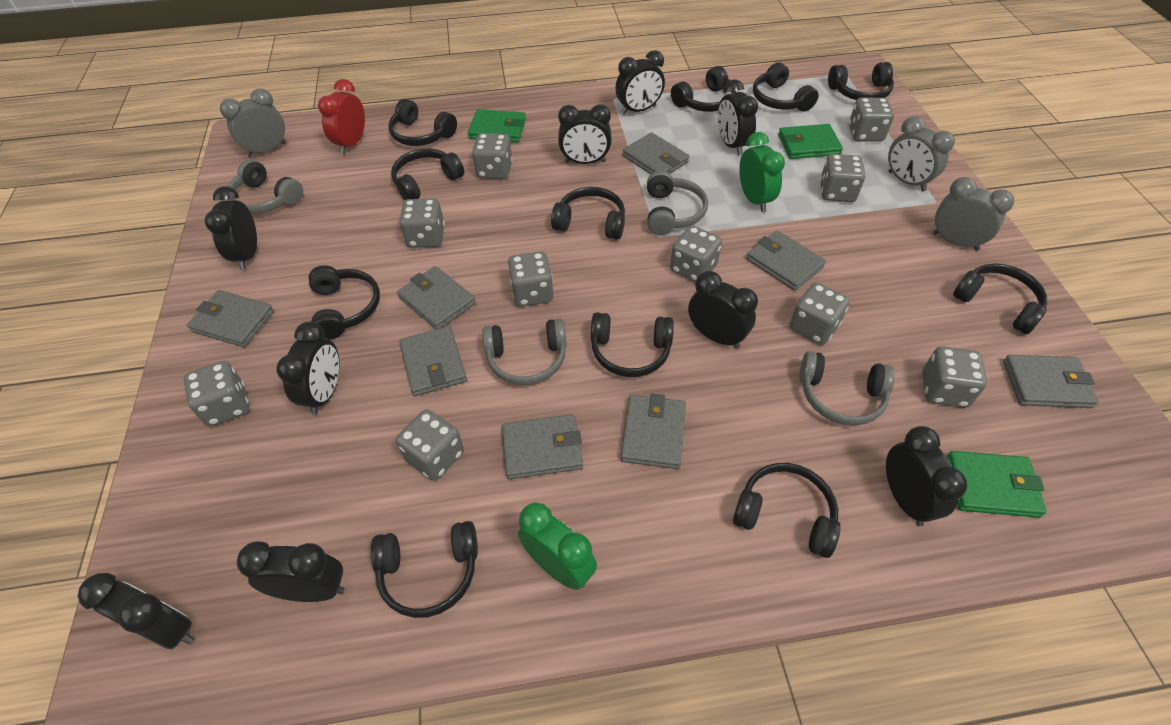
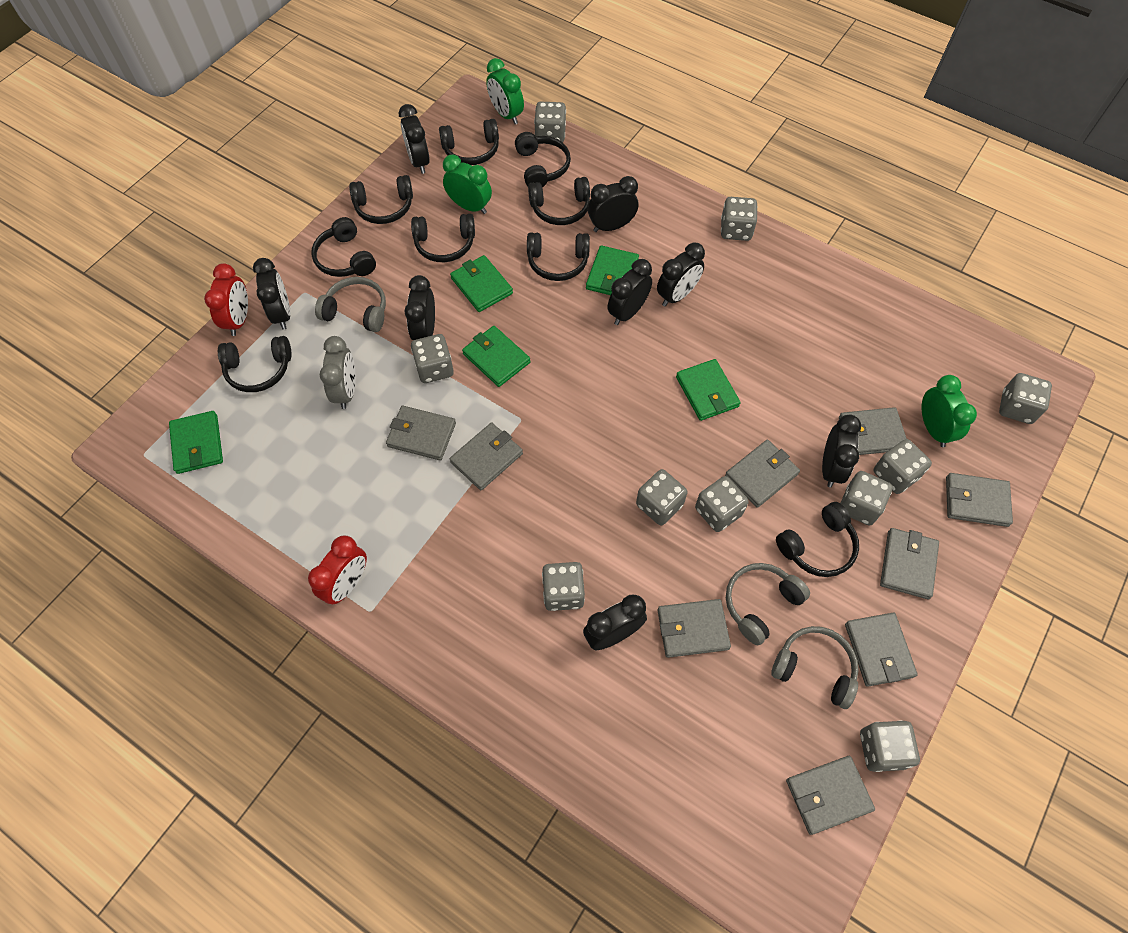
black clock: [78,573,194,649] [204,186,257,270] [237,541,344,602] [277,322,339,415] [558,104,612,164] [615,50,665,115] [688,271,758,349] [718,79,758,156] [886,426,967,526] = 9 -> [253,258,291,329] [399,104,430,174] [404,275,435,340] [583,595,647,650] [588,176,638,232] [608,259,652,325] [657,243,705,307] [822,415,861,487] = 8
black headphones: [309,265,380,339] [371,521,478,618] [388,99,457,146] [391,148,464,200] [551,187,625,240] [591,312,674,377] [671,66,736,112] [733,463,841,558] [753,62,819,111] [828,62,894,100] [953,263,1047,334] = 11 -> [218,336,292,392] [311,217,376,277] [349,175,413,224] [411,214,475,262] [439,119,499,165] [515,132,571,187] [527,232,590,281] [528,177,590,225] [776,502,859,577] = 9
green clock: [518,502,597,590] [739,132,785,212] = 2 -> [443,155,492,214] [486,58,524,124] [922,375,977,447] = 3
green wallet: [468,109,526,143] [778,124,843,159] [946,451,1047,518] = 3 -> [169,411,223,474] [450,255,513,312] [462,326,530,387] [586,245,639,295] [676,359,741,421] = 5
grey clock: [220,88,287,157] [888,116,955,191] [932,177,1014,251] = 3 -> [320,336,356,409] = 1
grey headphones: [227,160,303,214] [482,319,567,385] [647,171,708,235] [799,351,895,426] = 4 -> [315,277,386,332] [726,563,810,645] [771,626,859,709] = 3
grey wallet: [187,290,274,347] [397,266,476,329] [399,326,467,396] [502,414,583,479] [621,394,686,469] [623,132,689,174] [746,230,826,291] [1003,355,1099,408] = 8 -> [386,406,456,460] [450,422,523,490] [657,599,731,658] [725,440,800,508] [786,756,875,835] [839,407,907,455] [845,613,918,687] [880,528,939,599] [946,473,1013,527] = 9
red clock: [318,79,365,154] = 1 -> [204,263,248,336] [308,535,367,604] = 2

